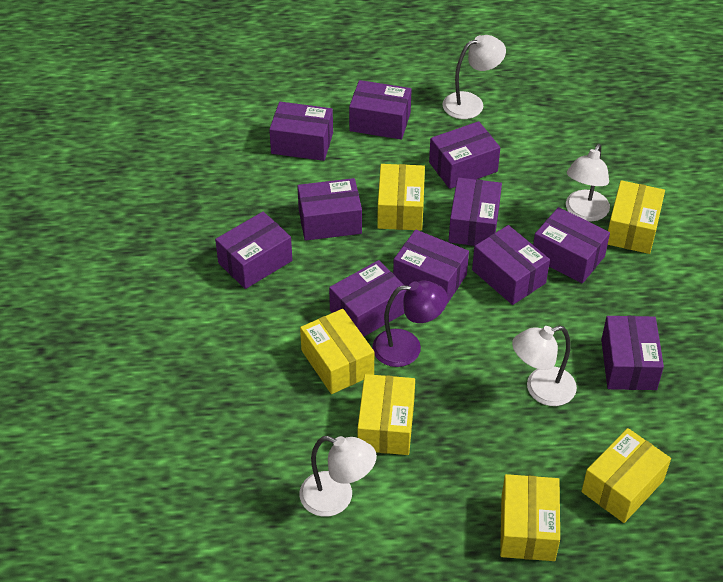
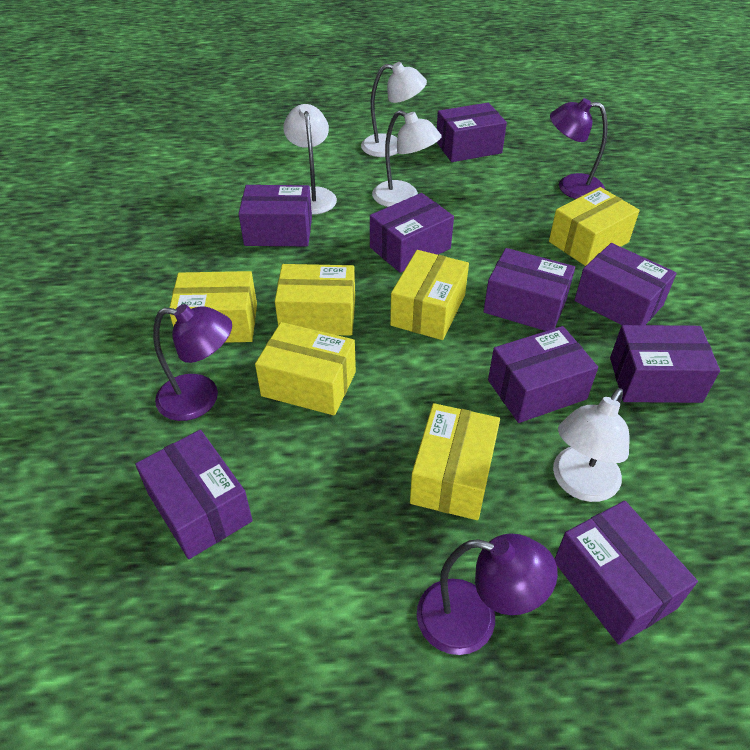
purple box: [215,212,292,289] [269,102,333,161] [297,178,362,241] [329,260,406,336] [349,80,412,140] [393,230,469,304] [429,121,500,189] [448,177,502,246] [472,225,550,305] [533,207,610,284] [601,316,664,390] = 11 -> [135,430,253,559] [239,185,312,246] [370,193,454,273] [437,103,507,162] [483,248,575,331] [488,326,598,423] [555,501,698,645] [574,243,677,325] [610,325,720,403] = 9
purple lamp: [372,280,448,367] = 1 -> [153,304,232,421] [417,533,558,655] [550,98,608,199] = 3

